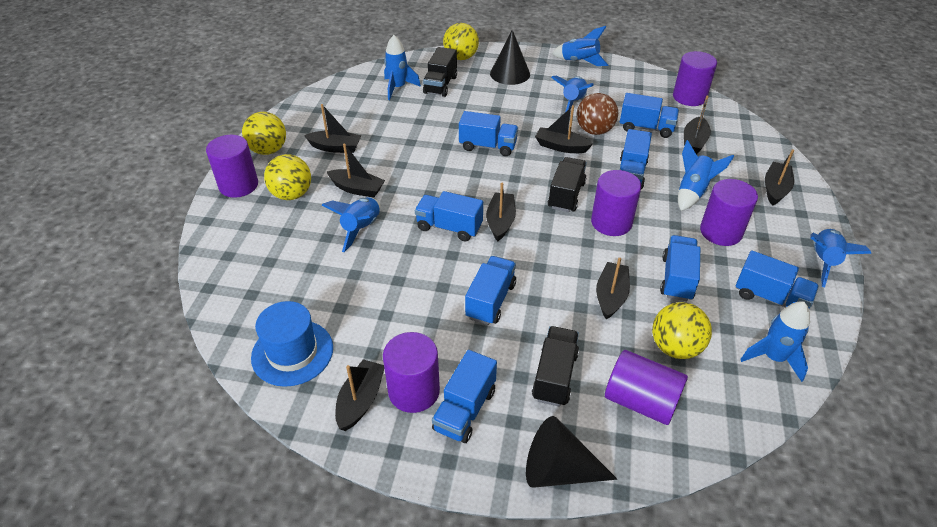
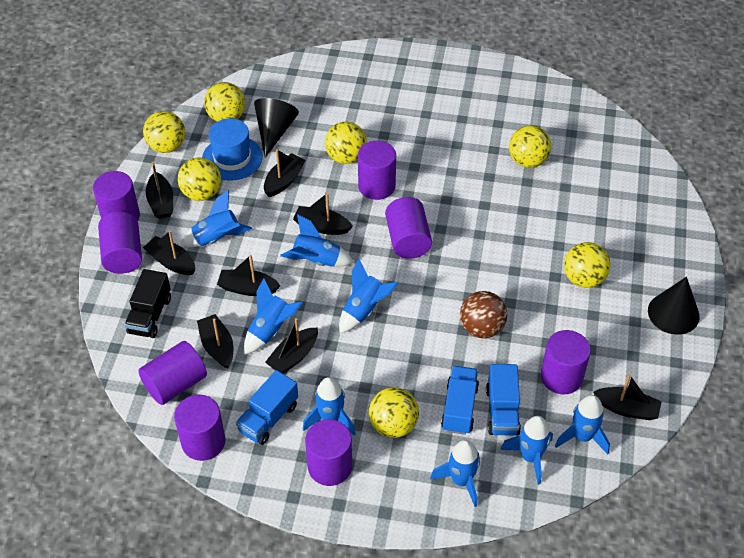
black truck: [423,47,457,97] [532,326,579,407] [548,157,587,212] = 3 -> [125,269,171,338] = 1
blue rocket: [321,197,381,252] [384,35,421,100] [551,76,594,111] [552,26,608,66] [678,140,734,211] [740,301,810,382] [810,229,871,287] = 7 -> [181,190,252,247] [244,278,303,354] [280,214,354,267] [303,377,356,436] [339,259,398,333] [430,440,480,507] [500,416,553,485] [555,395,610,454] = 8
blue truck: [415,191,483,241] [432,350,497,443] [459,111,518,156] [465,256,516,325] [620,93,679,138] [620,129,652,189] [660,235,700,301] [736,250,819,308] = 8 -> [236,370,298,445] [441,366,479,435] [486,364,521,435] = 3
purple cylinder: [206,135,258,198] [383,332,440,413] [591,170,641,236] [605,350,688,425] [673,51,717,106] [700,179,758,246] = 6 -> [93,171,140,221] [98,211,142,274] [138,341,207,405] [174,395,225,461] [305,419,352,486] [358,141,396,200] [385,197,432,259] [541,330,591,394] = 8
yellow ball: [242,112,286,155] [264,154,311,200] [443,23,479,60] [652,302,712,359] = 4 -> [143,111,185,153] [178,158,221,201] [204,82,245,122] [325,122,367,164] [369,387,419,438] [509,125,552,168] [564,242,611,288] = 7

